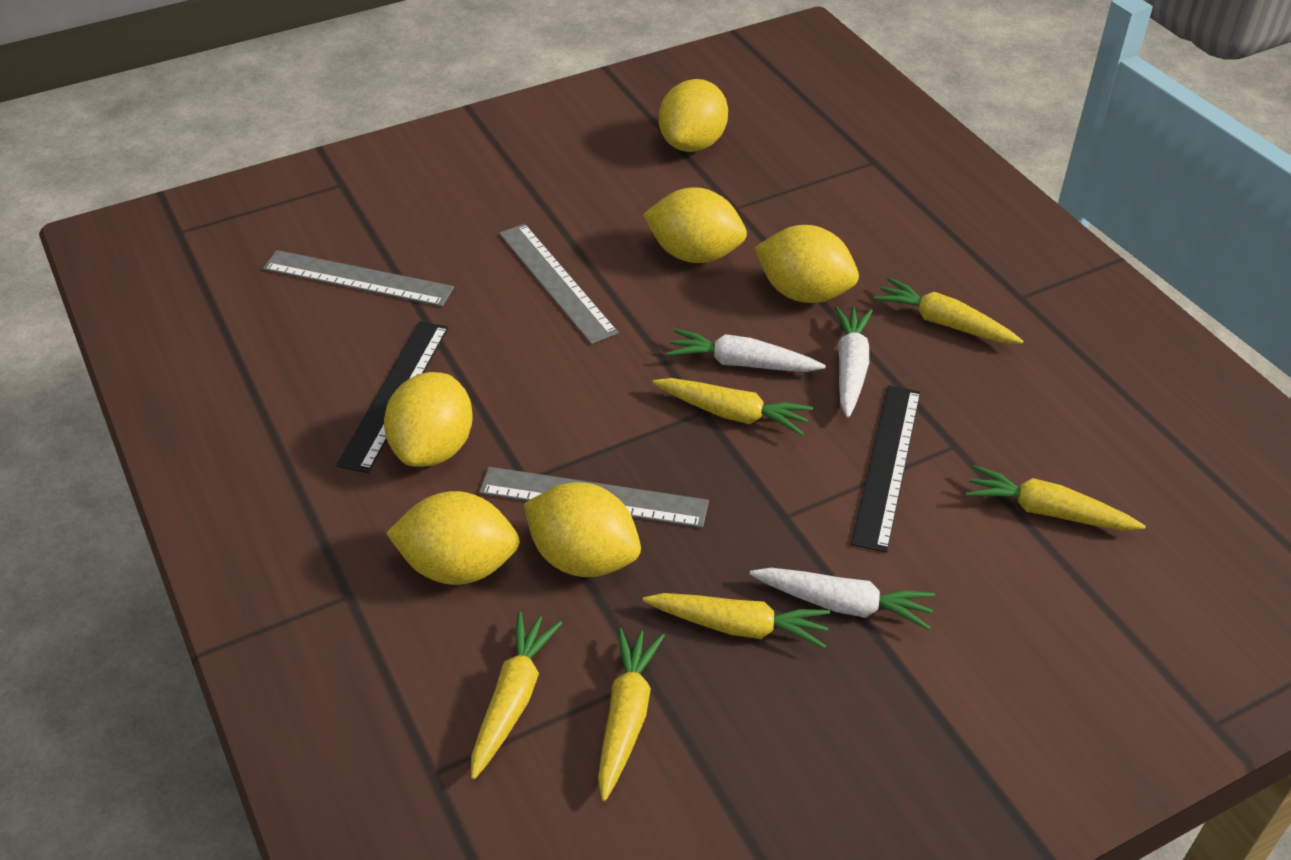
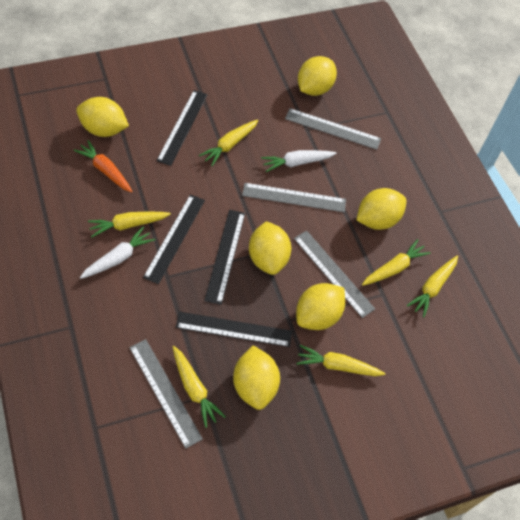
black ruler: [336,321,449,473] [851,385,921,553] = 2 -> [143,194,205,284] [156,90,208,166] [176,312,292,347] [204,210,245,305] = 4
grey ruler: [263,250,454,307] [479,467,709,528] [499,224,618,344] = 3 -> [129,339,203,449] [242,183,346,212] [285,108,381,150] [294,231,375,318] = 4
orange carrot: none = 0 -> [74,140,133,193] = 1
white carrot: [667,329,826,372] [750,568,935,630] [834,306,873,418] = 3 -> [80,226,155,279] [261,150,336,172] = 2

